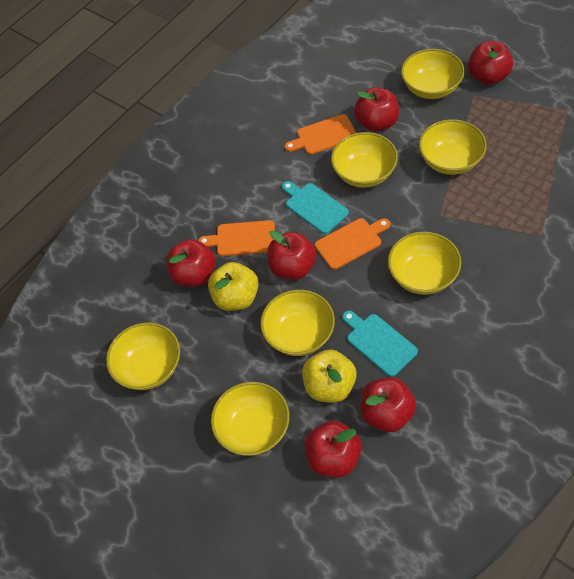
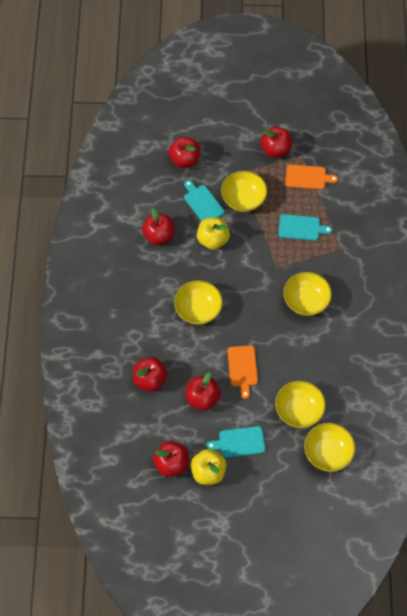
orange cutting board: [198,220,275,256] [285,114,356,155] [315,218,390,270] = 3 -> [228,345,258,399] [285,164,338,189] = 2
turquoise cutting board: [282,181,349,234] [342,311,418,377] = 2 -> [184,180,225,221] [206,426,265,458] [279,214,332,241] = 3
yellow bowl: [106,322,180,390] [211,382,290,456] [260,290,335,356] [331,132,398,188] [388,232,461,295] [401,49,465,99] [419,119,487,175] = 7 -> [174,280,223,325] [221,171,267,212] [275,381,326,428] [283,272,332,316] [304,423,355,472] = 5

